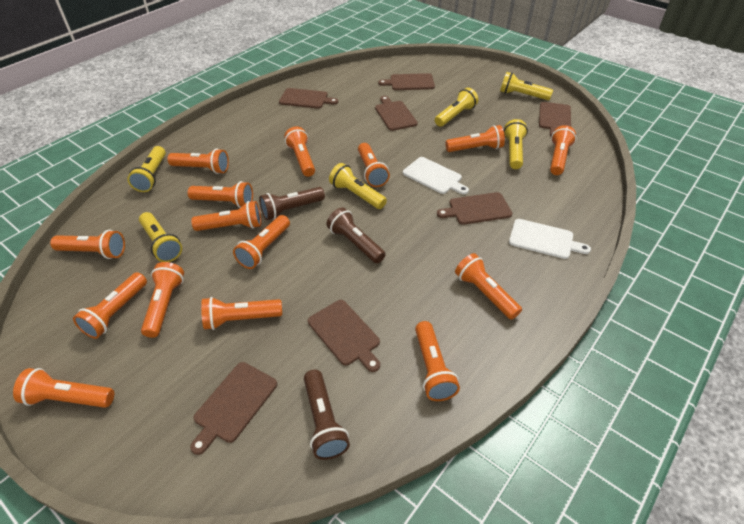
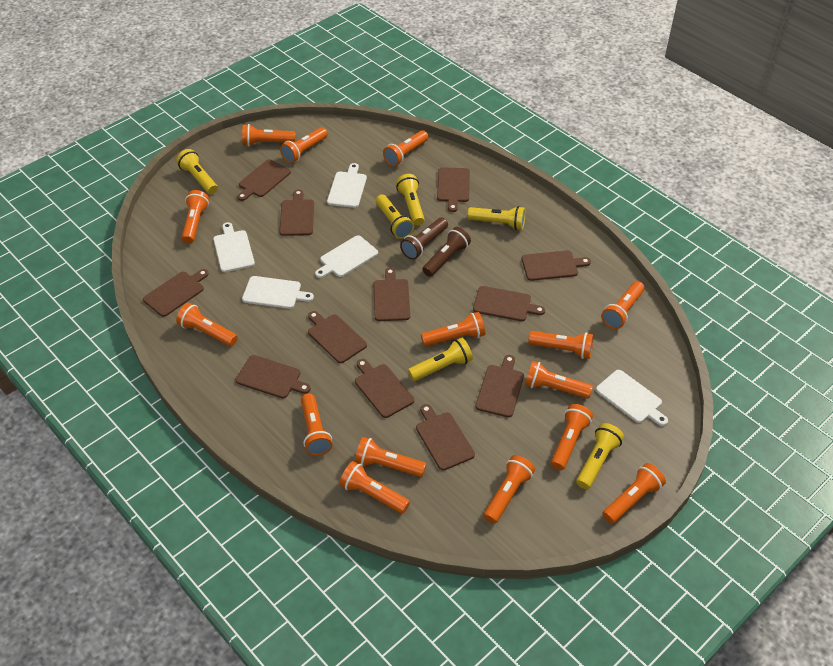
brown cutting board: [190,362,277,455] [279,88,338,109] [308,300,380,372] [375,96,418,131] [378,73,435,90] [437,192,513,225] [539,102,571,136] = 7 -> [143,269,209,317] [235,355,311,399] [237,159,291,201] [279,189,314,236] [308,311,367,363] [355,359,414,418] [373,268,410,321] [416,404,475,471] [437,167,470,212] [473,286,545,321] [475,355,524,417] [521,250,591,281] = 12
brown flashlight: [259,187,325,220] [304,370,350,460] [327,207,386,263] = 3 -> [400,218,448,260] [422,227,471,277] = 2
white cutting board: [403,157,469,194] [509,219,591,259] = 2 -> [213,222,255,272] [242,276,314,309] [315,235,378,278] [327,163,367,208] [596,370,668,426] = 5

